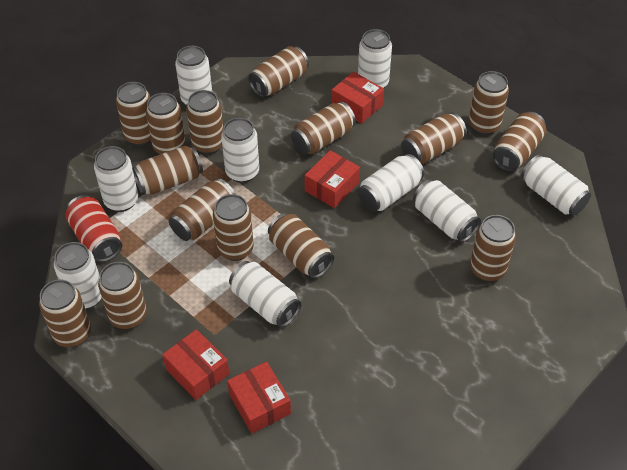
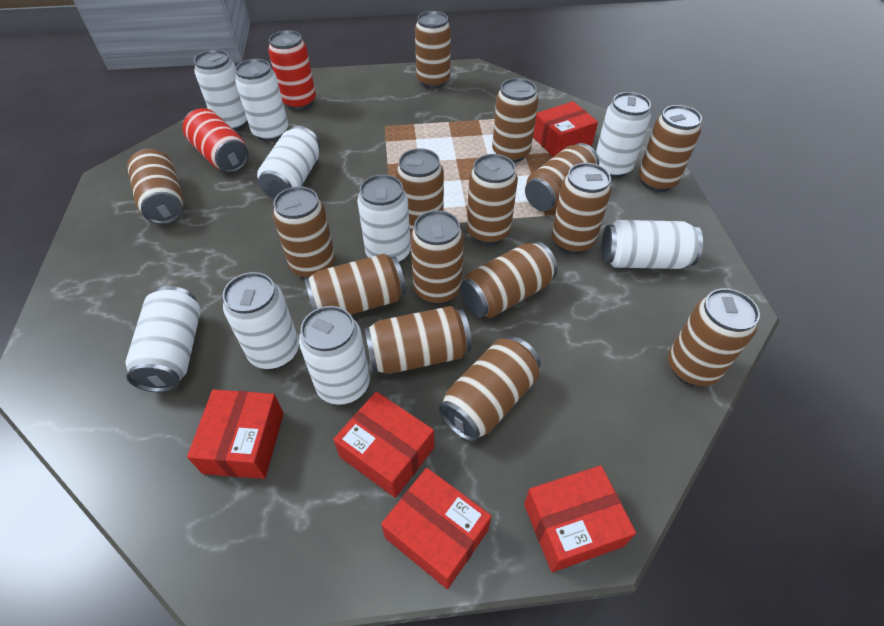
red box: [162,329,229,400] [227,362,291,434] [305,150,360,208] [331,72,384,124] = 4 -> [187,389,284,479] [333,392,434,498] [381,468,491,589] [524,465,636,572] [533,101,598,157] = 5
red can: [65,195,122,262] = 1 -> [182,108,249,173] [268,30,316,110] = 2

